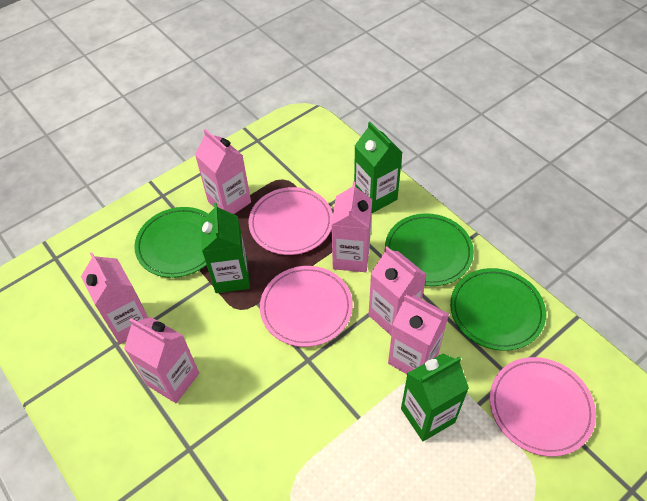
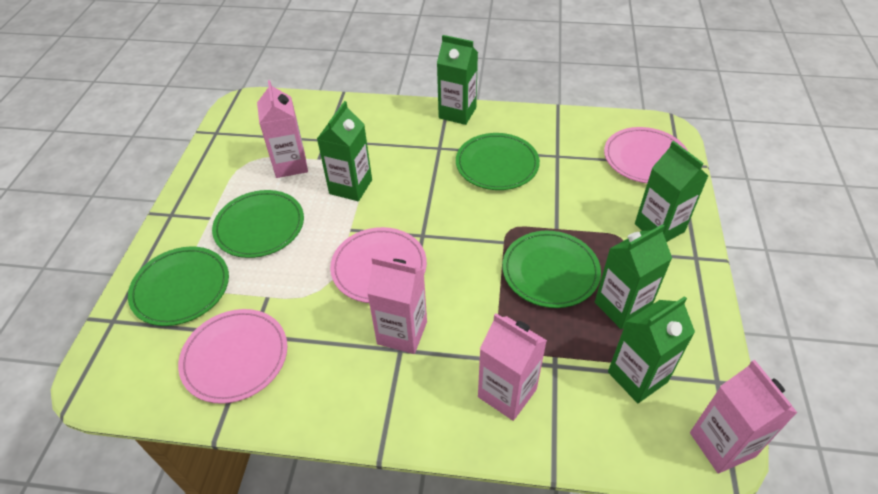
green carton: [201,203,250,293] [354,122,403,213] [401,353,469,441] = 3 -> [317,101,372,201] [437,35,478,125] [595,224,672,329] [608,296,695,403] [635,141,708,242] = 5
green plate: [134,207,208,278] [385,213,474,286] [450,268,546,351] = 3 -> [128,246,229,326] [212,190,304,258] [456,133,540,190] [502,231,601,308] = 4
pink carton: [81,252,148,344] [124,317,199,403] [195,129,251,214] [331,182,372,272] [369,246,427,335] [388,294,449,374] = 6 -> [257,80,308,178] [367,256,427,354] [478,313,547,421] [690,360,797,474] = 4

